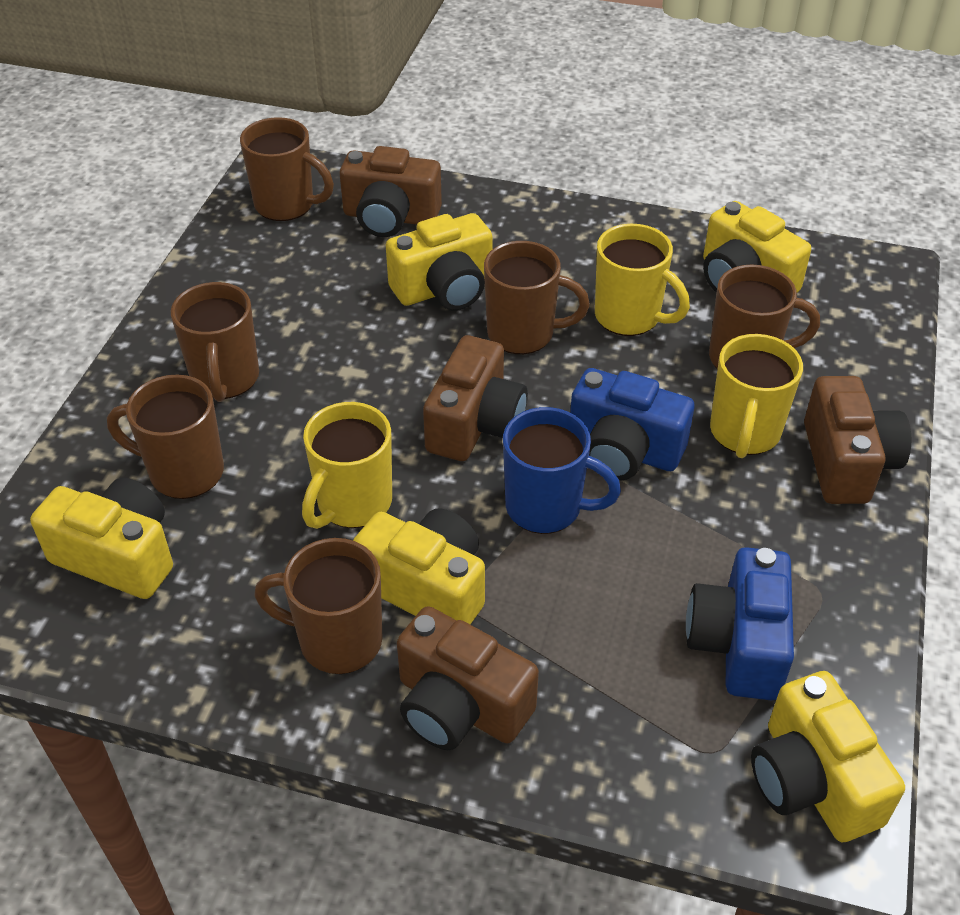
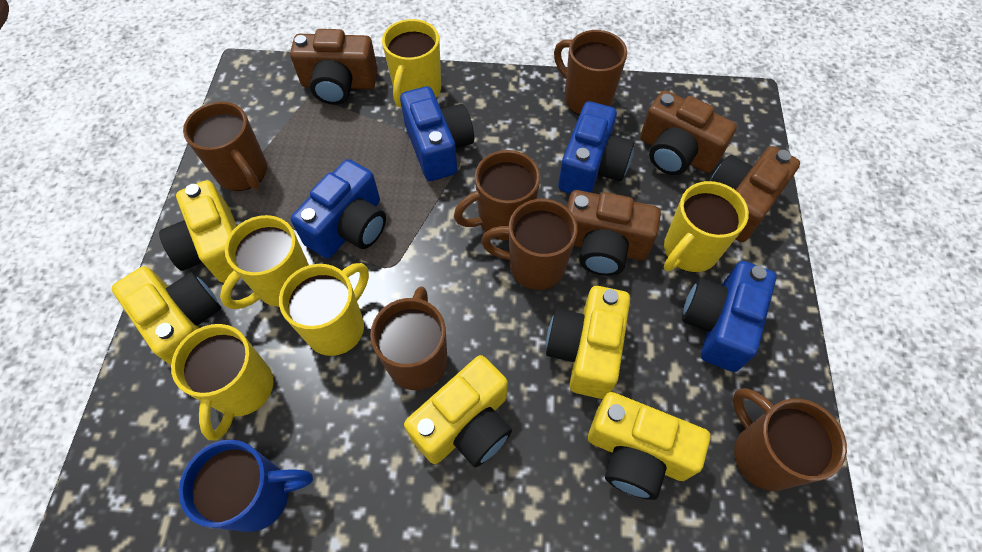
blue camera: [570,368,695,481] [686,547,794,700] = 2 -> [291,159,386,258] [400,86,474,181] [558,101,634,194] [682,261,776,372] = 4
yellow mug: [302,402,392,529] [595,224,690,336] [710,334,803,458] = 3 -> [171,324,274,440] [220,215,309,309] [279,263,369,356] [382,19,441,108] [664,181,749,272] = 5

